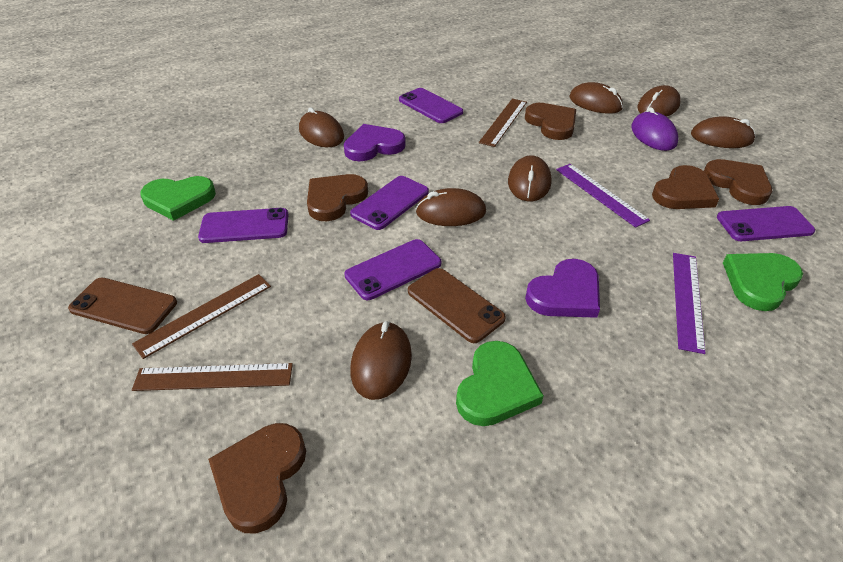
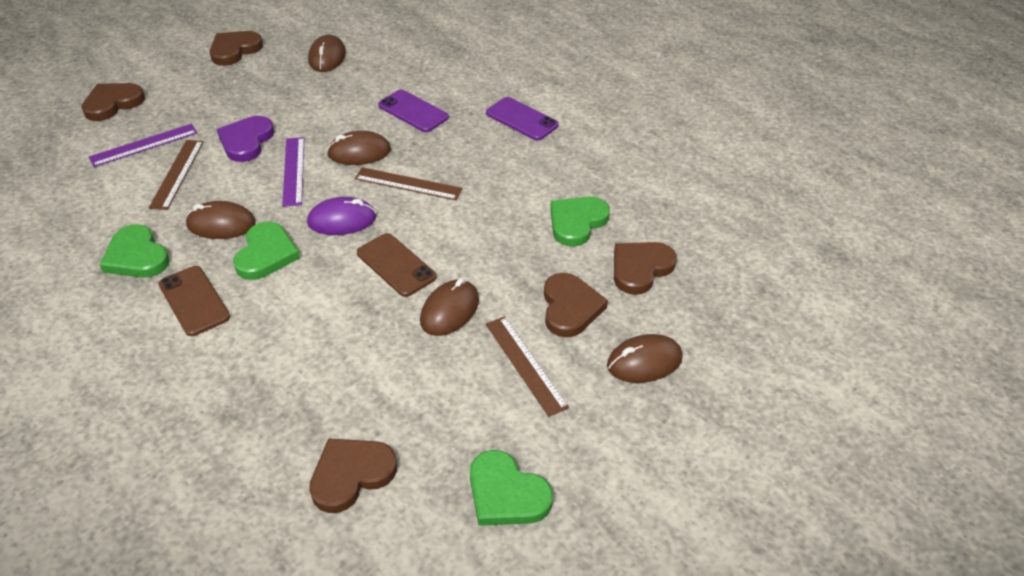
brown mouse: [299,107,344,147] [351,321,412,400] [416,188,486,226] [508,155,551,201] [569,82,623,114] [637,85,681,117] [691,116,755,148] = 7 -> [186,201,256,239] [308,34,346,72] [327,131,391,165] [420,278,479,336] [607,334,683,383] = 5
green heart: [140,176,216,221] [456,341,544,426] [723,253,803,311] = 3 -> [100,224,170,278] [233,222,300,280] [470,450,553,526] [550,197,610,247] = 4
purple heart: [344,124,406,161] [525,259,600,318] = 2 -> [217,116,274,162] = 1
purple phone: [198,208,289,243] [344,239,441,300] [350,176,429,230] [399,88,463,123] [717,206,815,241] = 5 -> [378,89,449,132] [486,97,559,140] = 2

